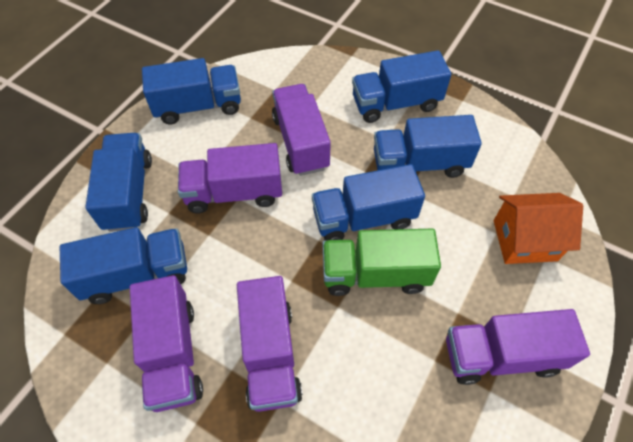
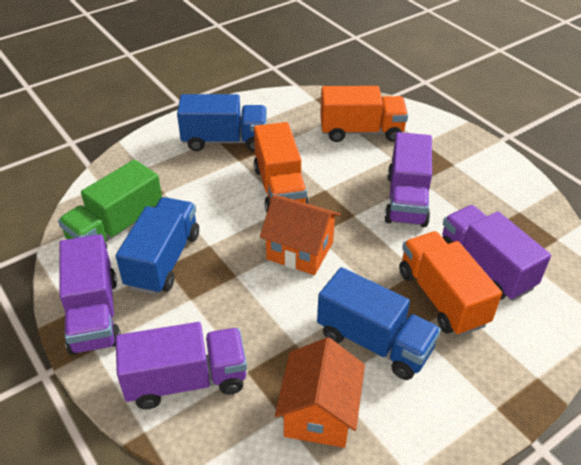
blue truck: [60,227,187,304] [85,133,152,232] [142,58,241,124] [312,164,425,241] [352,50,451,123] [374,115,482,178] = 6 -> [116,197,199,295] [177,94,267,151] [317,267,441,380] = 3
orange house: [494,193,583,264] = 1 -> [260,195,340,275] [275,337,365,448] = 2
orange truck: none = 0 -> [254,122,309,212] [320,86,408,142] [399,231,502,336] = 3
purple truck: [130,275,203,412] [178,143,282,213] [237,276,303,412] [272,84,331,176] [446,309,590,385] = 5 -> [59,234,121,355] [115,322,247,409] [384,132,432,227] [442,205,551,301] = 4

